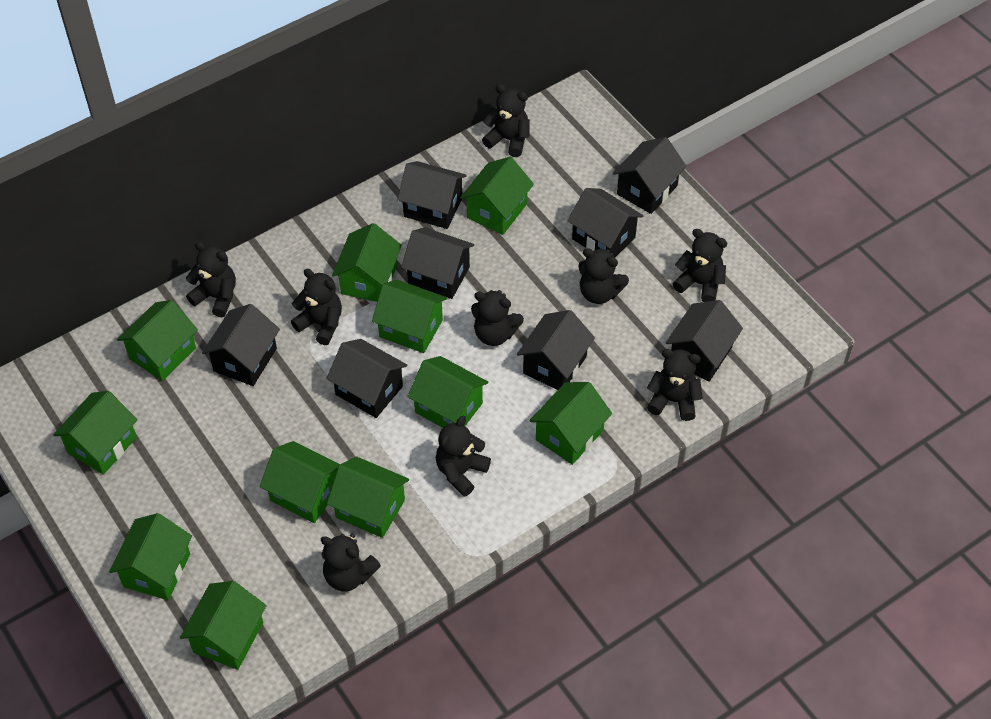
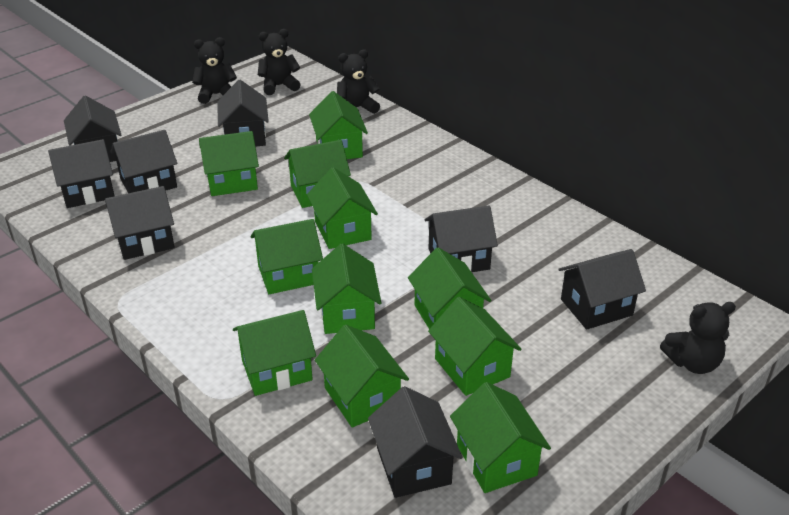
black teddy bear: [186,242,236,317] [291,269,342,345] [321,534,381,591] [436,416,491,497] [471,290,524,346] [482,84,530,157] [578,248,629,304] [647,349,703,421] [672,229,727,302] = 9 -> [192,37,237,104] [258,29,301,95] [337,49,380,114] [660,302,736,374] = 4

